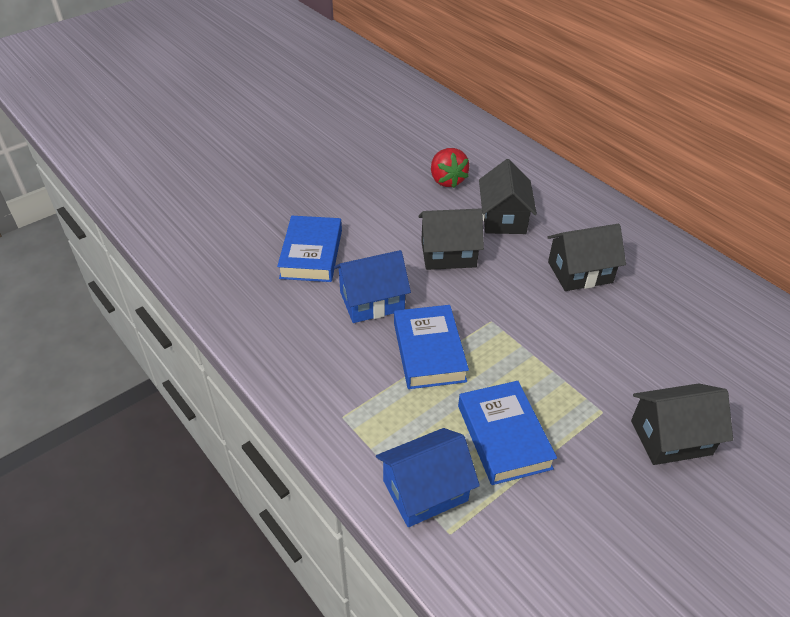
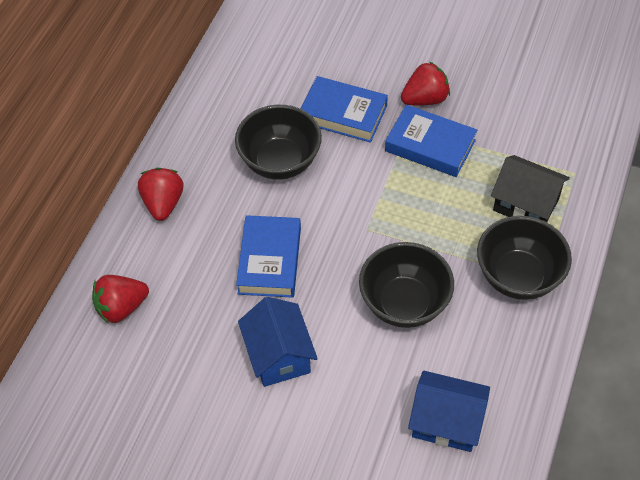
black bowl: none = 0 -> [235,105,322,180] [359,242,454,328] [477,216,572,300] = 3
black house: [418,209,484,270] [479,159,537,234] [547,224,626,291] [631,383,733,465] = 4 -> [491,155,570,222] = 1
red strawberry: [431,148,469,188] = 1 -> [92,275,149,324] [138,168,183,221] [401,62,450,106] = 3

